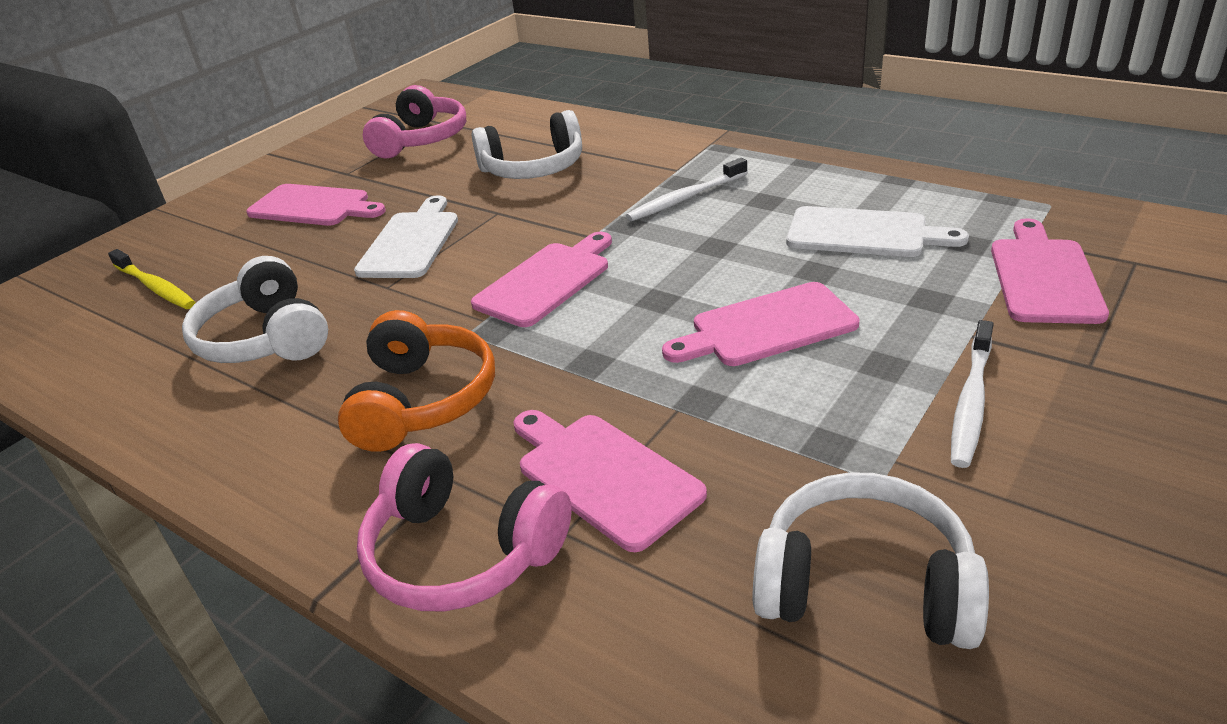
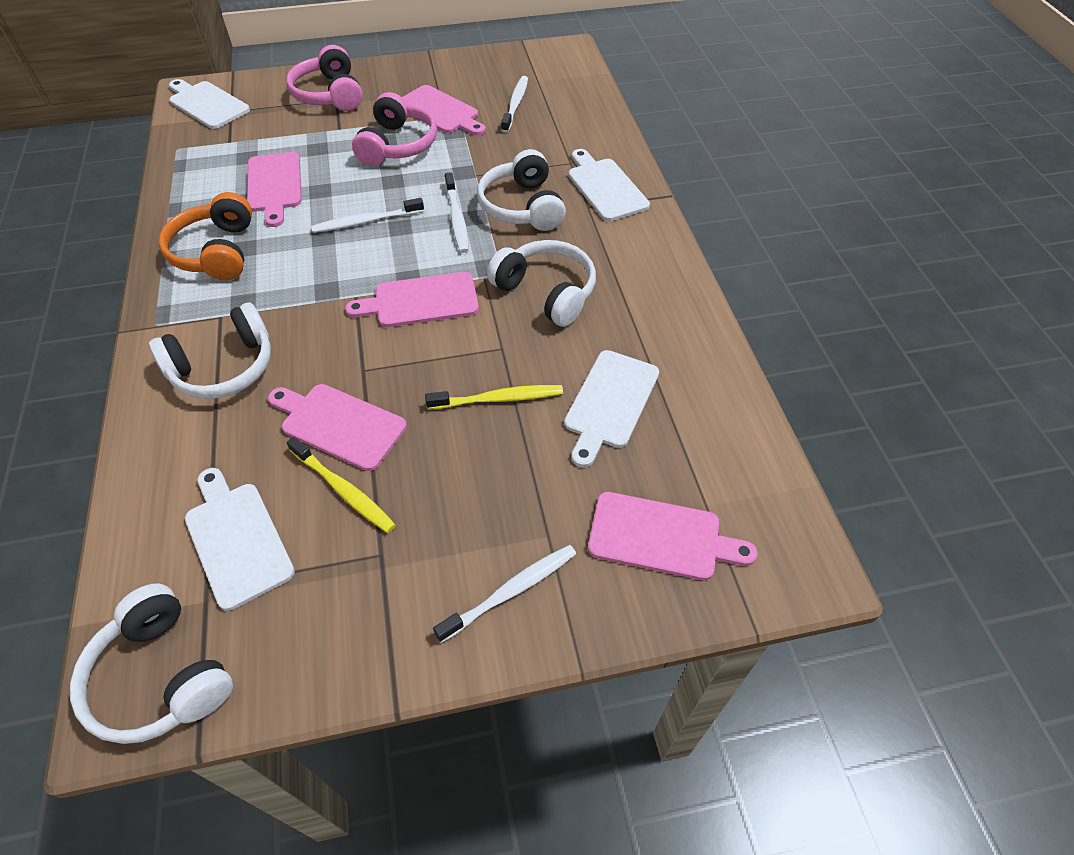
white cutting board: [354,195,458,278] [786,206,969,257] = 2 -> [169,79,250,129] [185,468,295,611] [564,350,659,467] [569,149,650,221] = 4
white headphones: [182,256,328,363] [472,110,582,179] [752,472,989,649] = 3 -> [70,583,233,744] [149,303,271,399] [477,149,566,231] [487,240,596,327] = 4
white toothbrush: [626,158,748,221] [951,320,994,468] = 2 -> [311,198,424,233] [433,545,576,643] [445,172,469,253] [501,76,528,133] = 4
yellow toothbrush: [108,249,196,309] = 1 -> [287,437,396,533] [425,385,563,410] = 2

